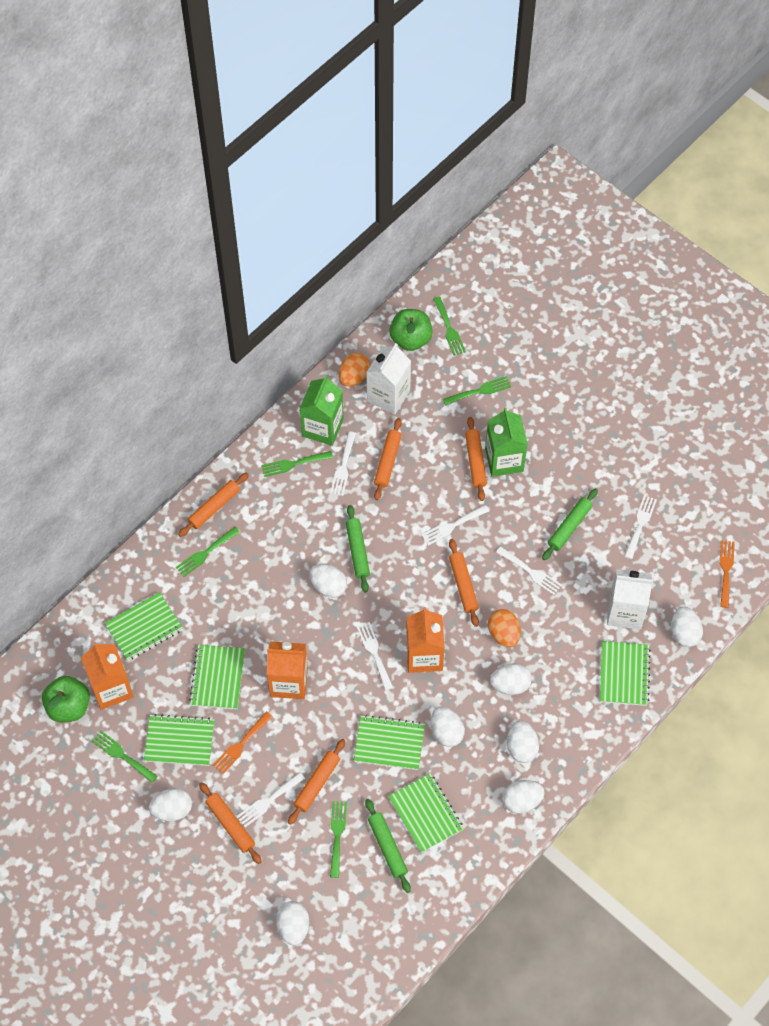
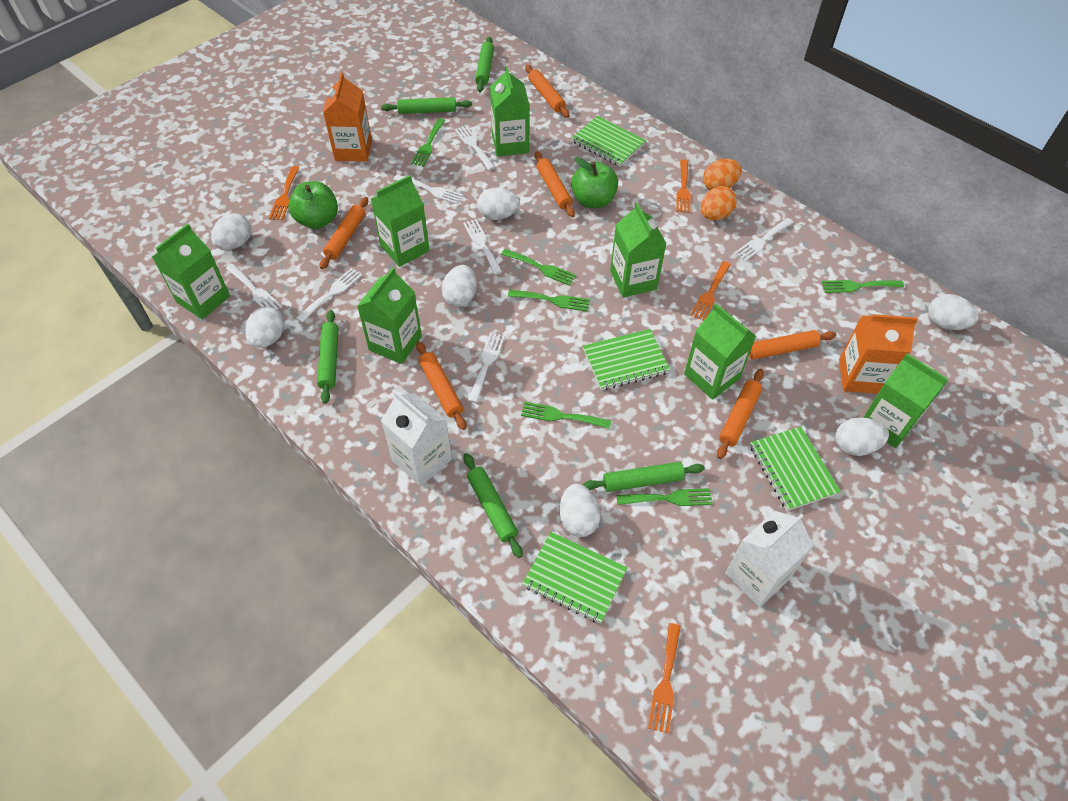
green carton: [300,375,344,446] [485,408,528,477] = 2 -> [152,223,230,319] [357,267,422,364] [371,175,430,267] [490,66,529,156] [610,203,666,297] [684,304,756,400] [863,353,948,448] = 7
green notebook: [104,592,183,661] [144,714,214,766] [189,645,245,709] [354,715,425,770] [388,773,464,853] [600,641,651,706] = 6 -> [522,532,627,624] [571,116,646,166] [583,329,670,390] [750,426,841,511] = 4
green rolling pin: [346,505,370,592] [365,799,411,893] [542,488,598,560] = 3 -> [317,310,339,404] [381,97,472,114] [463,453,523,558] [475,37,494,92] [583,462,705,492] = 5
orange carton: [81,642,134,710] [267,641,308,699] [406,607,445,673] = 3 -> [323,72,372,162] [839,314,918,394] = 2
orange fork: [213,712,272,774] [720,540,735,608] = 2 -> [269,166,300,220] [648,623,681,733] [676,159,691,213] [690,261,731,321] = 4
white egg: [149,788,192,821] [276,901,309,946] [309,564,347,598] [431,706,465,747] [490,663,532,695] [502,780,545,814] [507,720,539,763] [671,606,703,647] = 8 -> [211,213,251,250] [245,306,285,348] [442,265,477,307] [477,188,520,220] [559,484,601,537] [835,417,889,456] [928,294,979,330] = 7
white fork: [236,772,305,827] [330,431,356,496] [357,622,393,691] [422,505,489,546] [496,546,562,595] [624,495,657,559] = 6 -> [226,264,282,310] [296,268,362,323] [393,174,463,204] [455,125,495,170] [463,219,502,275] [468,333,505,403] [734,218,794,261] = 7

